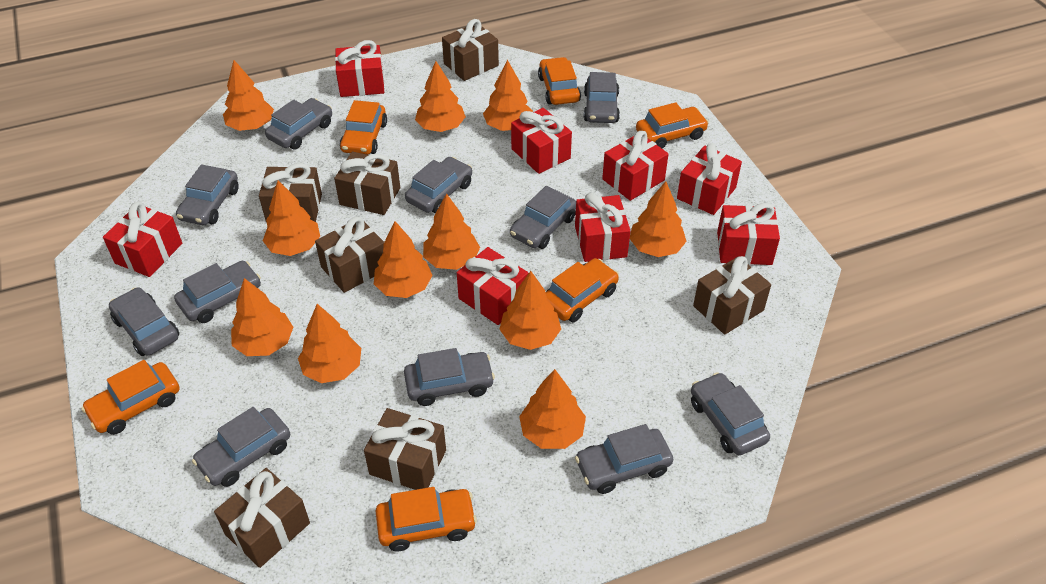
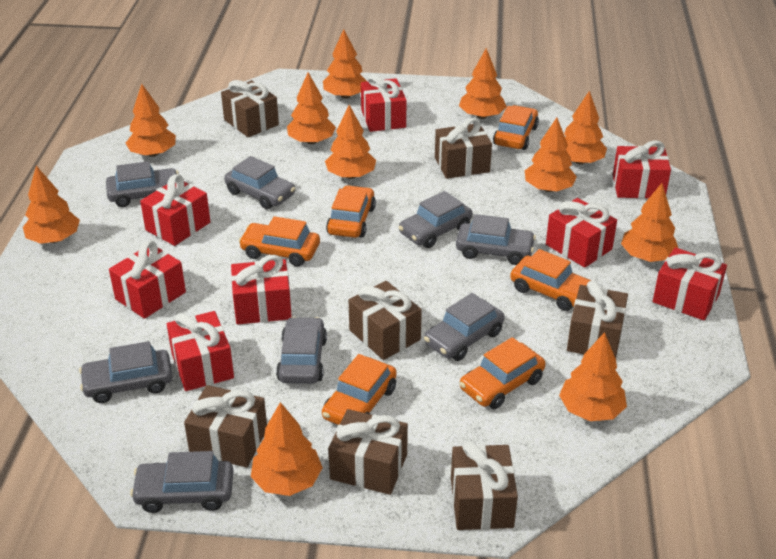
grey car: [109,287,179,356] [174,261,261,323] [176,164,239,225] [192,407,290,487] [265,98,332,149] [404,348,495,406] [405,157,472,213] [510,186,576,249] [575,424,673,494] [584,72,620,123] [691,372,770,455] = 11 -> [79,341,172,403] [106,161,179,207] [130,451,233,513] [224,156,295,210] [276,317,327,384] [398,191,472,248] [424,293,505,361] [456,214,536,265] = 8

